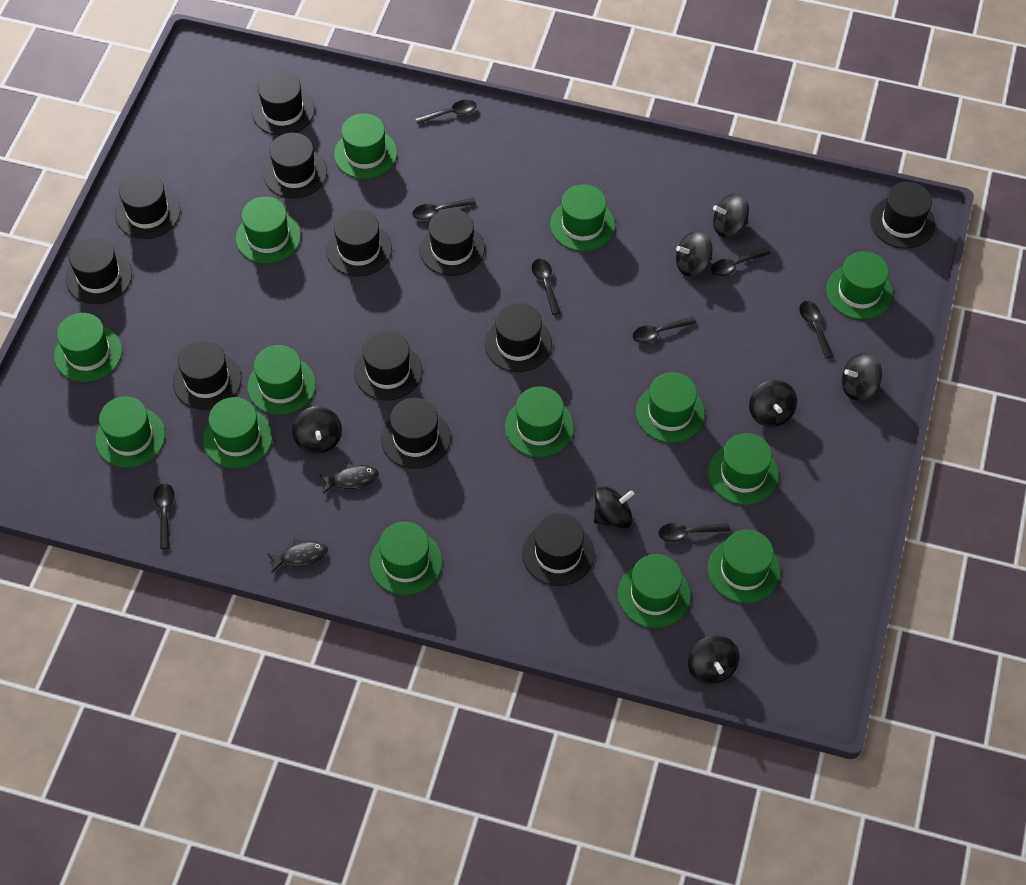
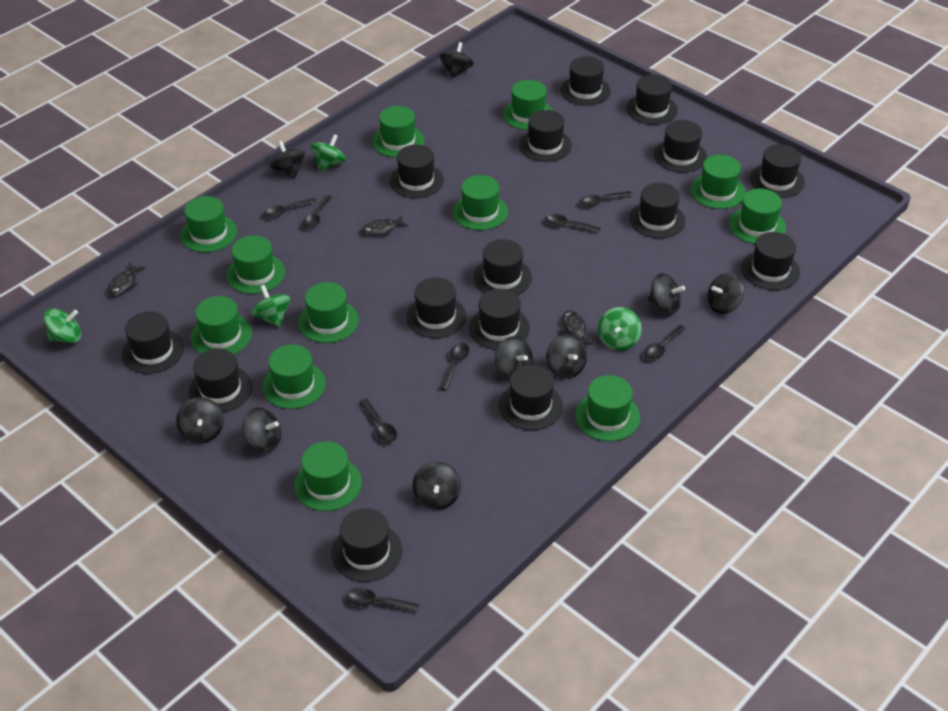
black fish: [267,539,328,573] [319,463,379,494] = 2 -> [108,263,145,296] [361,215,408,236] [560,311,593,345] = 3
black hat: [66,236,132,304] [115,172,180,239] [173,340,242,410] [252,71,315,136] [263,133,327,198] [326,209,392,276] [354,331,422,400] [381,398,451,469] [420,209,485,276] [485,303,552,372] [522,513,594,586] [870,182,935,249] = 12 -> [122,311,184,374] [188,349,252,413] [331,508,402,582] [390,145,444,198] [406,277,466,338] [469,289,530,350] [473,239,532,295] [499,365,563,430] [519,110,572,162] [560,56,611,106] [626,75,677,125] [629,183,685,238] [654,120,707,173] [741,232,800,290] [750,144,805,198] = 15
black spinning top: [292,406,342,454] [594,486,634,529] [676,231,713,277] [688,635,739,684] [713,193,749,237] [749,380,797,427] [841,353,882,401] = 7 -> [176,397,224,443] [242,407,281,453] [269,141,305,179] [412,462,461,510] [440,42,474,78] [495,336,533,380] [546,334,587,379] [648,273,685,314] [707,273,744,314] = 9
green hat: [54,313,122,382] [95,397,165,468] [203,397,273,468] [236,197,301,264] [247,345,316,415] [334,113,397,179] [370,522,442,595] [505,386,574,457] [550,184,615,251] [618,554,691,628] [636,372,705,443] [708,433,779,505] [708,530,780,603] [826,251,893,319] = 14 -> [180,196,237,252] [191,296,252,354] [227,235,285,294] [262,345,326,409] [294,442,362,511] [298,282,359,343] [372,106,425,157] [453,175,508,230] [503,80,553,130] [575,375,640,441] [690,155,746,209] [729,188,786,244] = 12
green spinning top: none = 0 -> [44,308,81,343] [251,285,291,327] [311,134,346,172] [598,307,642,351] = 4

